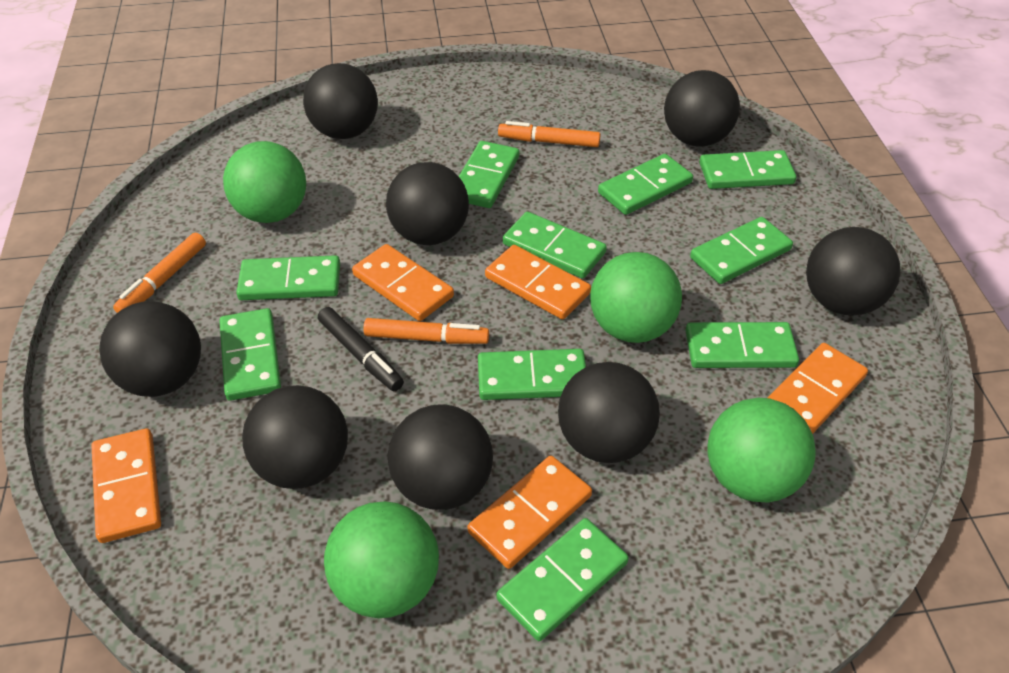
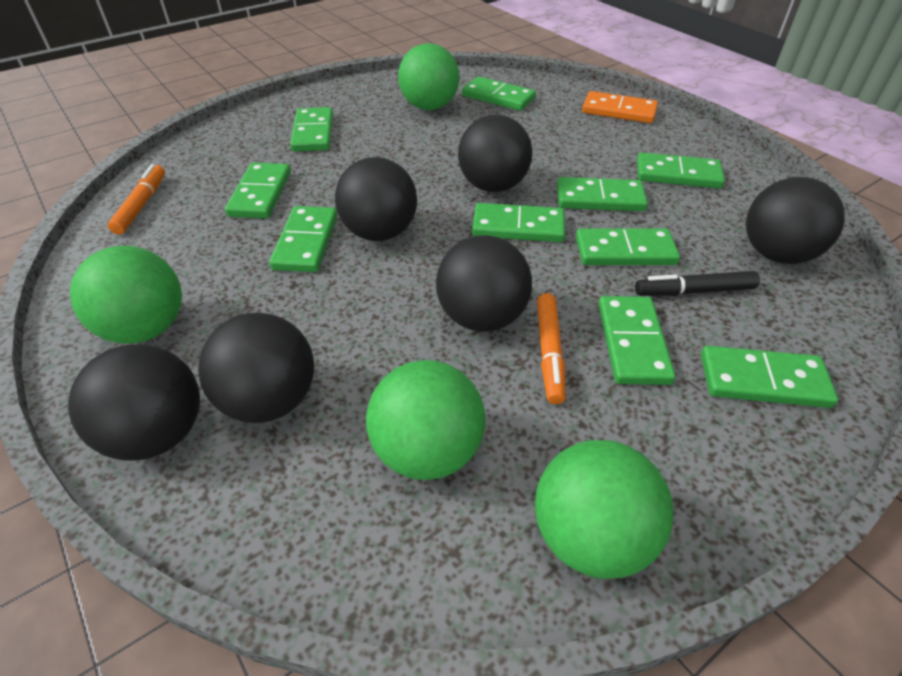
black ball: [99,301,201,397] [242,385,348,489] [303,63,378,139] [386,162,469,245] [388,404,493,510] [558,362,660,463] [664,70,740,147] [806,227,900,316] = 8 -> [68,344,200,461] [198,313,314,423] [335,157,417,241] [436,235,532,332] [458,115,532,192] [746,177,845,264] = 6
orange domino: [91,428,161,543] [352,244,454,321] [468,456,592,569] [485,245,591,319] [767,343,868,434] = 5 -> [582,91,658,123] = 1
orange marker: [113,233,206,313] [364,318,489,344] [498,121,600,147] = 3 -> [108,164,165,235] [537,293,566,404] = 2

